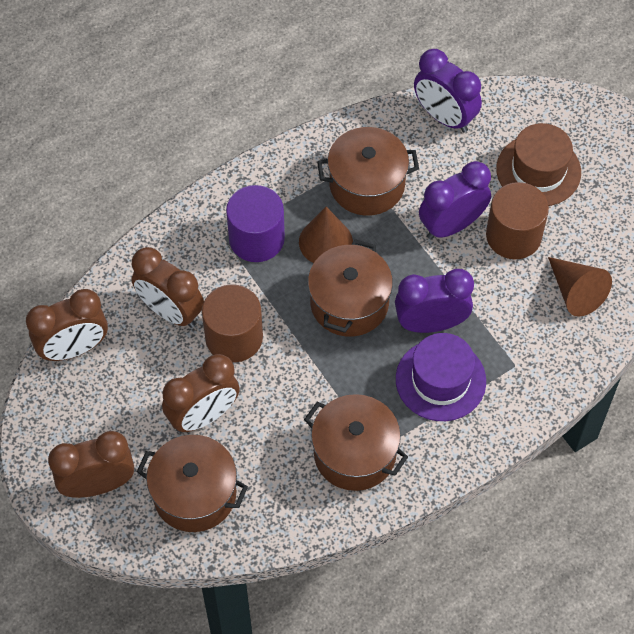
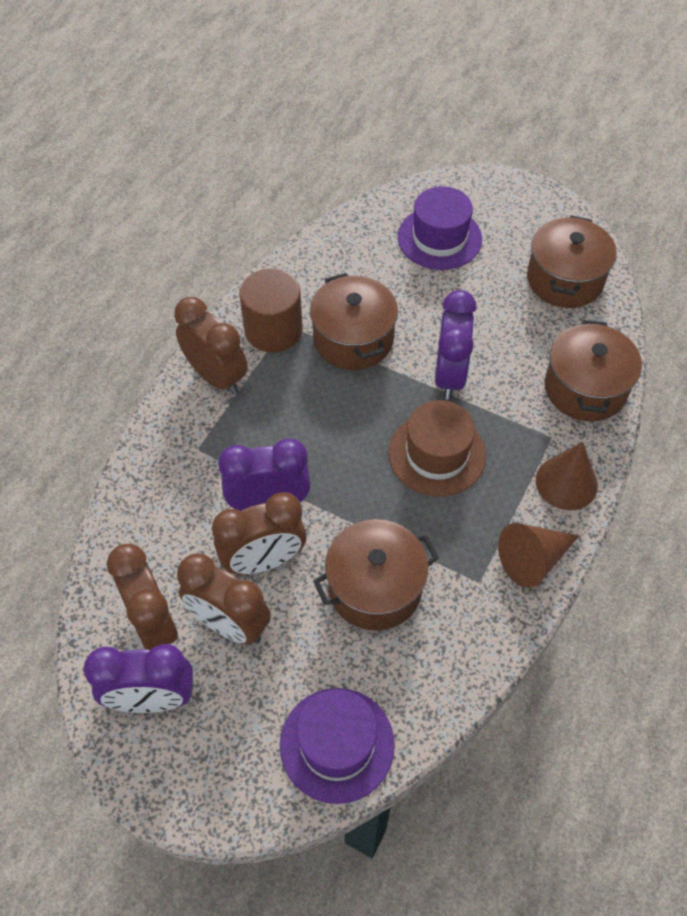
brown cylinder: [202,284,263,363] [486,182,549,259] = 2 -> [239,269,302,353] = 1
purple cylinder: [226,185,285,262] = 1 -> none = 0
purple hat: [396,333,486,421] = 1 -> [280,688,395,804] [398,186,482,270] = 2

